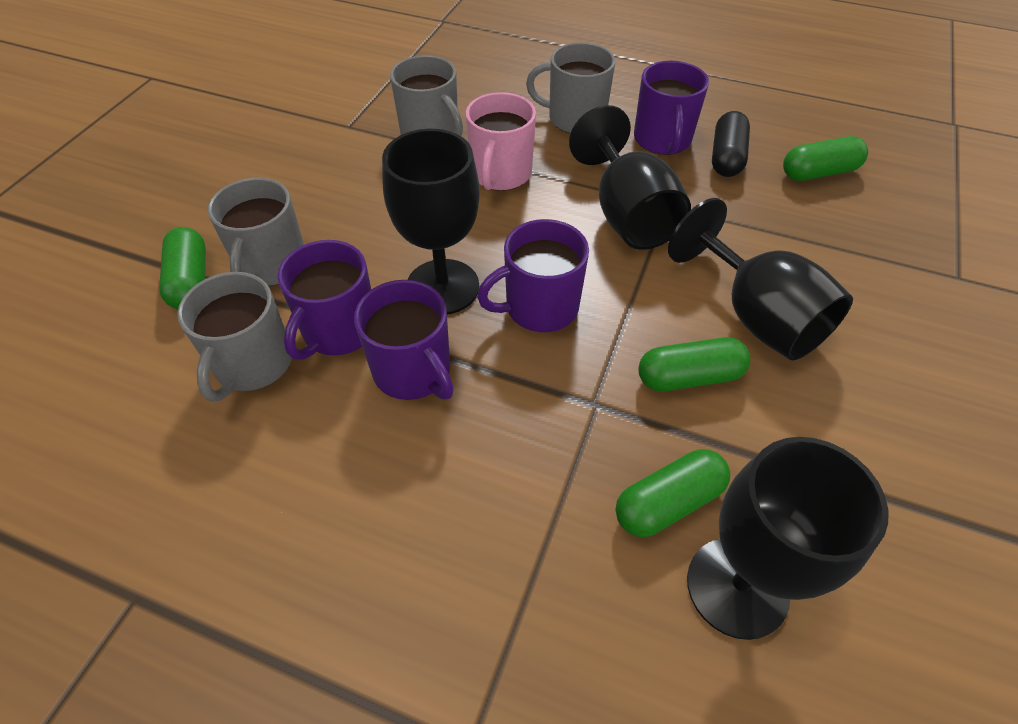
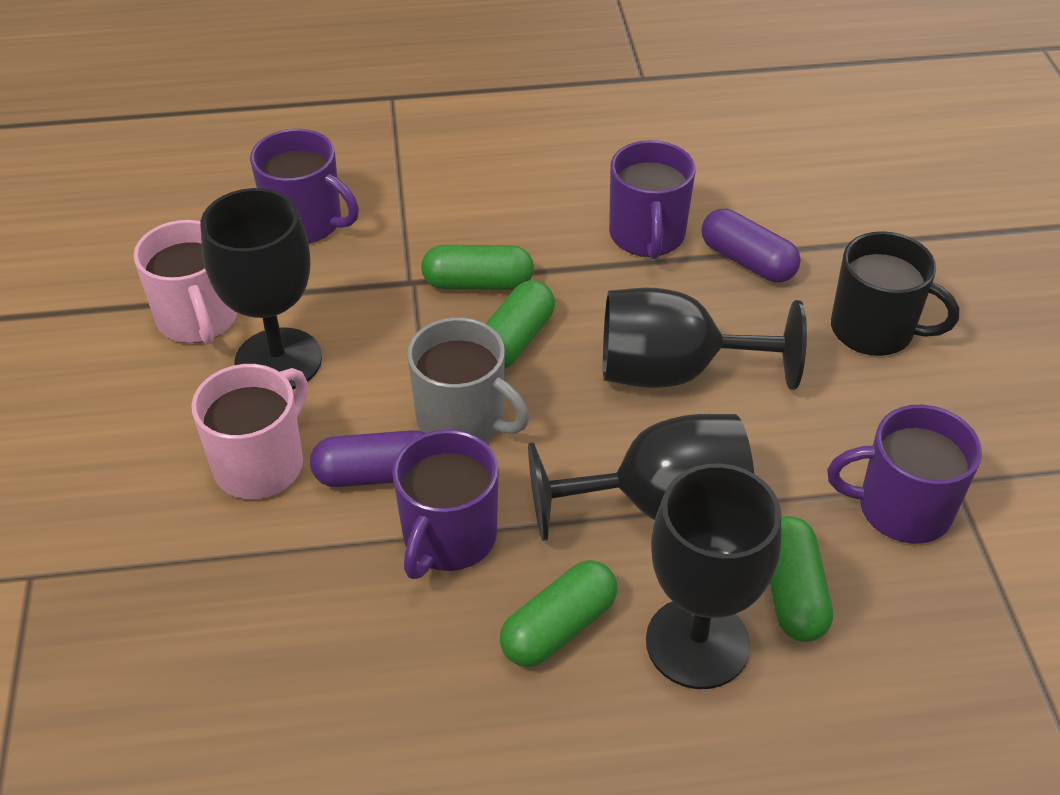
black capsule: [712,111,750,177] = 1 -> none = 0
black mug: none = 0 -> [831,231,959,356] = 1
grey mug: [177,272,292,402] [208,178,304,286] [390,55,463,136] [526,42,615,133] = 4 -> [407,317,529,442] = 1
pink mug: [466,92,536,191] = 1 -> [133,220,237,344] [191,364,308,499] = 2
purple capsule: none = 0 -> [310,430,425,487] [702,209,801,283] = 2

